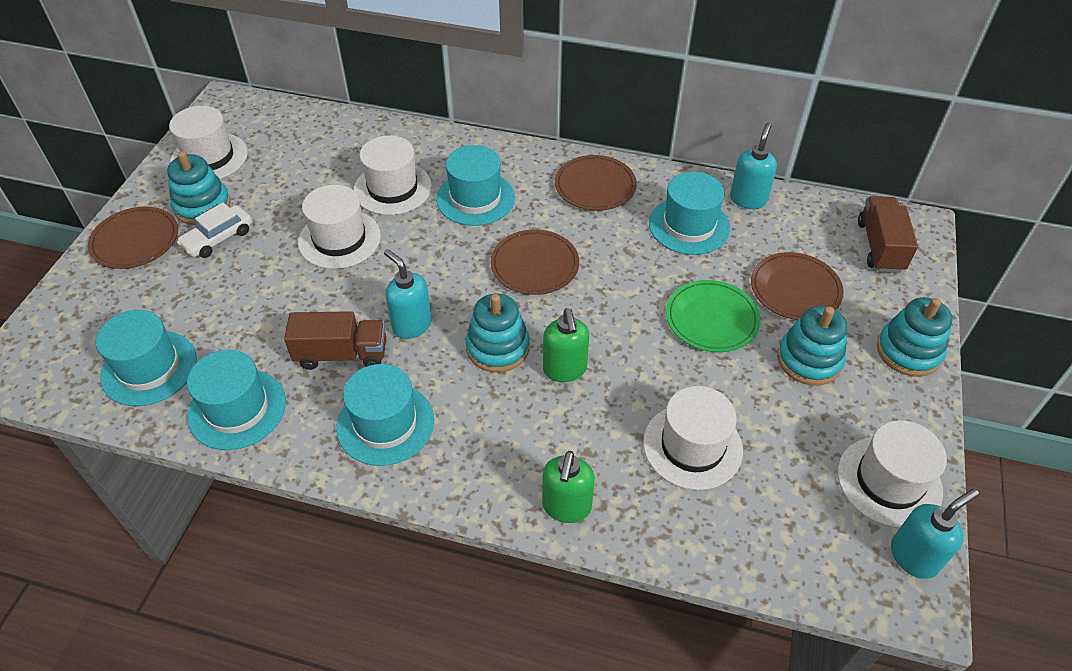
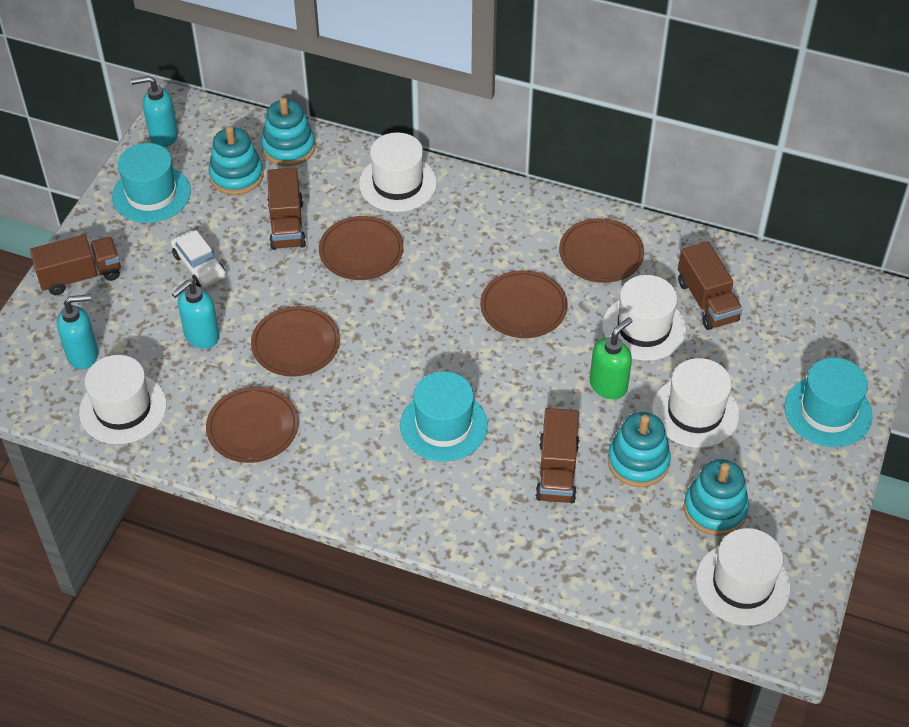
brown plate: [88,207,178,269] [490,229,579,295] [555,155,637,211] [751,252,844,320] = 4 -> [206,387,299,463] [251,306,340,377] [319,216,404,280] [480,270,568,338] [559,218,644,283] = 5
brown truck: [284,311,386,370] [858,196,918,273] = 2 -> [30,234,121,295] [267,168,306,250] [535,408,579,503] [678,241,742,330] = 4
green plate: [666,280,760,352] = 1 -> none = 0
green soap dispenser: [542,451,595,523] [543,308,589,382] = 2 -> [590,317,632,399] = 1
turquoise hat: [96,310,197,406] [187,350,286,450] [336,364,434,466] [436,145,515,226] [649,172,730,255] = 5 -> [112,143,191,223] [400,371,488,462] [784,358,873,447] = 3

